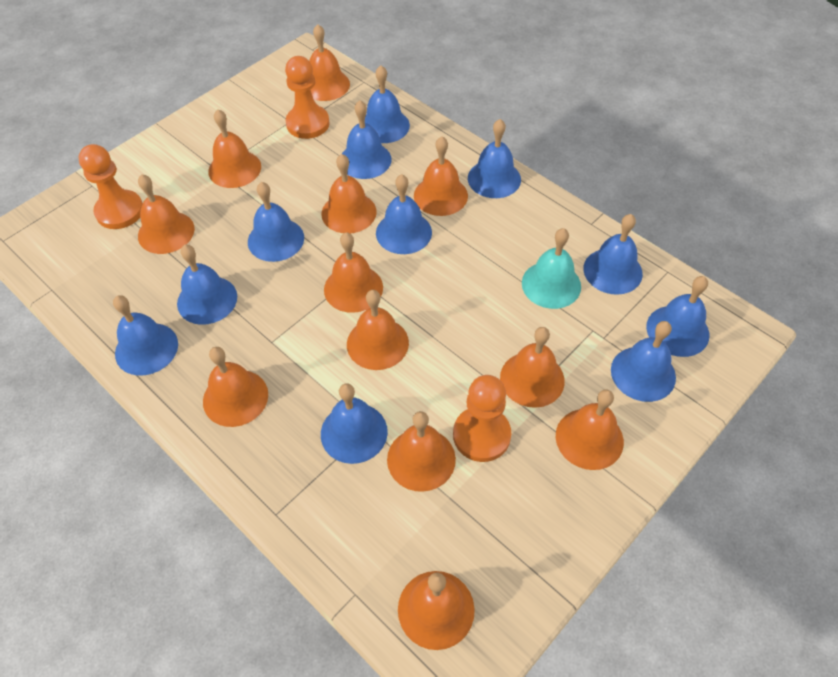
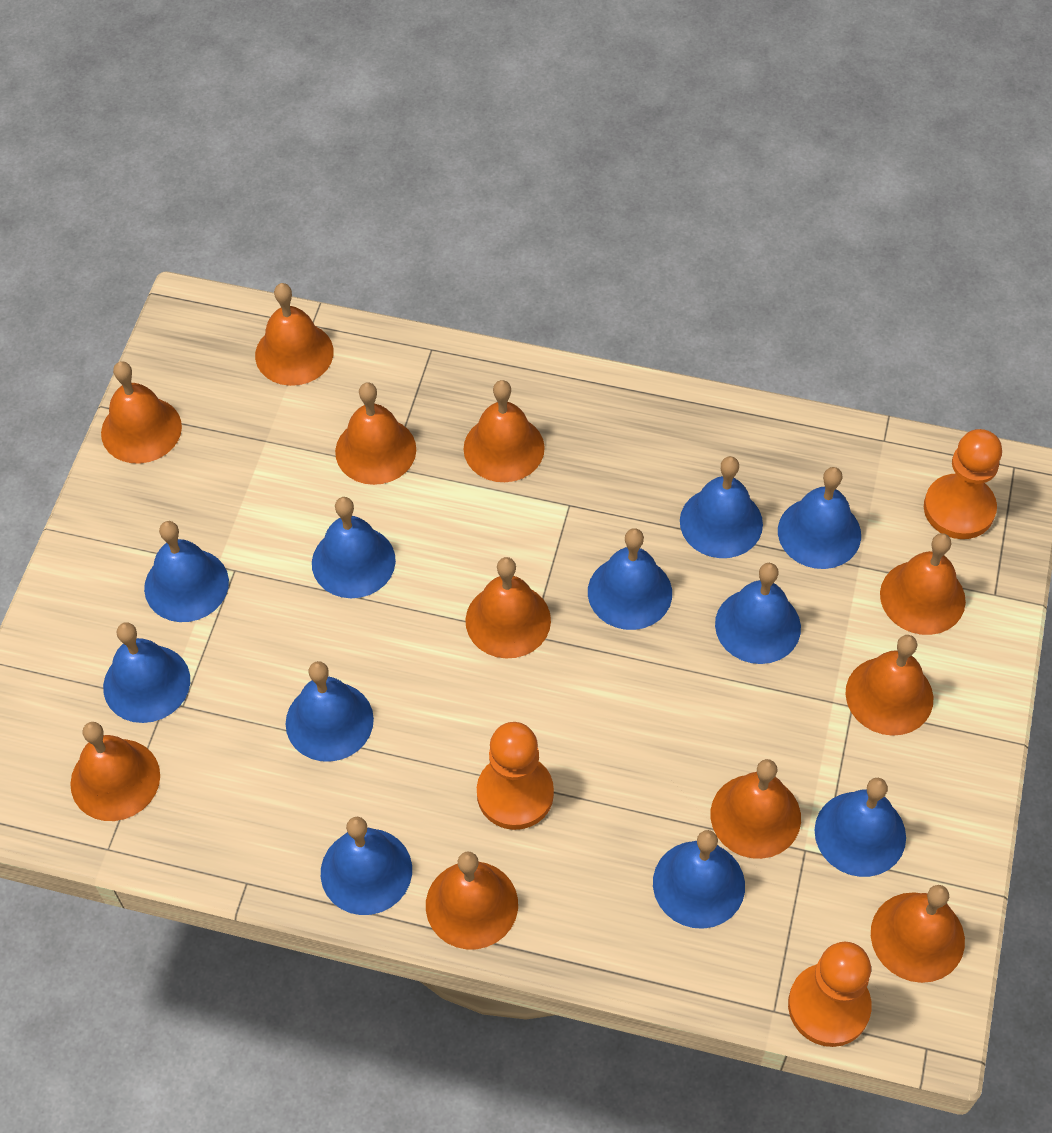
orange bell: [138,174,195,254] [203,347,268,427] [208,109,261,188] [309,24,350,101] [321,154,377,233] [324,232,383,313] [347,290,409,370] [387,411,456,492] [398,571,475,650] [414,136,468,216] [500,327,565,408] [556,389,624,470] = 12 -> [70,722,160,821] [101,361,182,464] [255,283,334,386] [335,383,416,485] [426,852,518,949] [463,380,545,482] [465,557,551,659] [711,759,801,859] [846,635,933,736] [871,885,965,983] [880,533,966,635] = 11
turquoise bell: [522,228,581,309] = 1 -> none = 0

